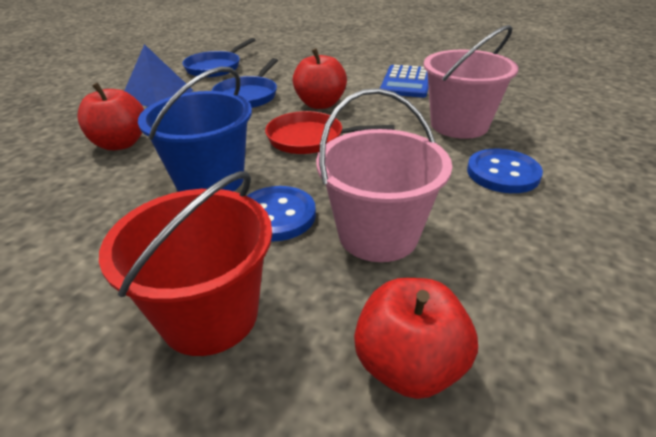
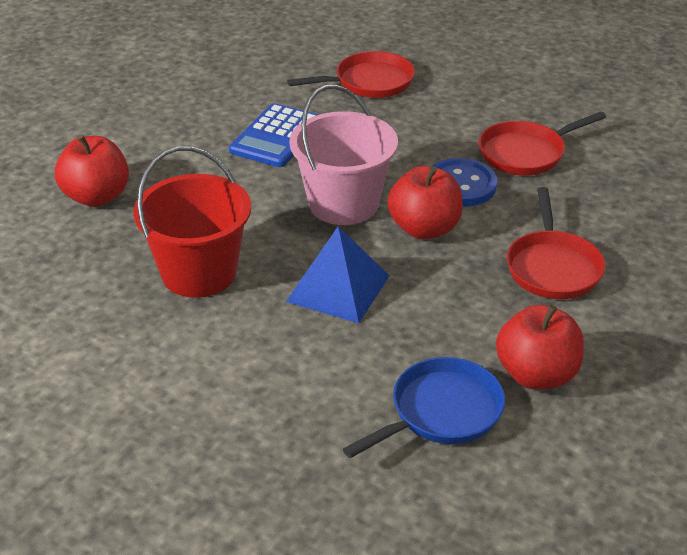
blue bucket: [138,67,252,192] = 1 -> none = 0
blue button: [247,186,316,242] [467,149,543,193] = 2 -> [432,158,497,207] = 1
blue pan: [182,38,255,78] [212,58,278,108] = 2 -> [343,357,505,458] = 1
pink bucket: [316,88,452,262] [423,25,519,139] = 2 -> [289,84,398,225] = 1
red pan: [265,111,395,154] = 1 -> [287,51,415,98] [479,112,606,175] [507,187,606,299] = 3

